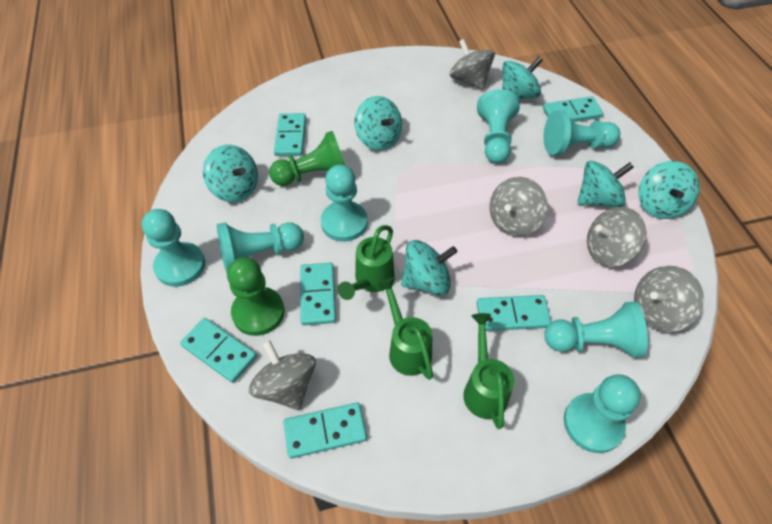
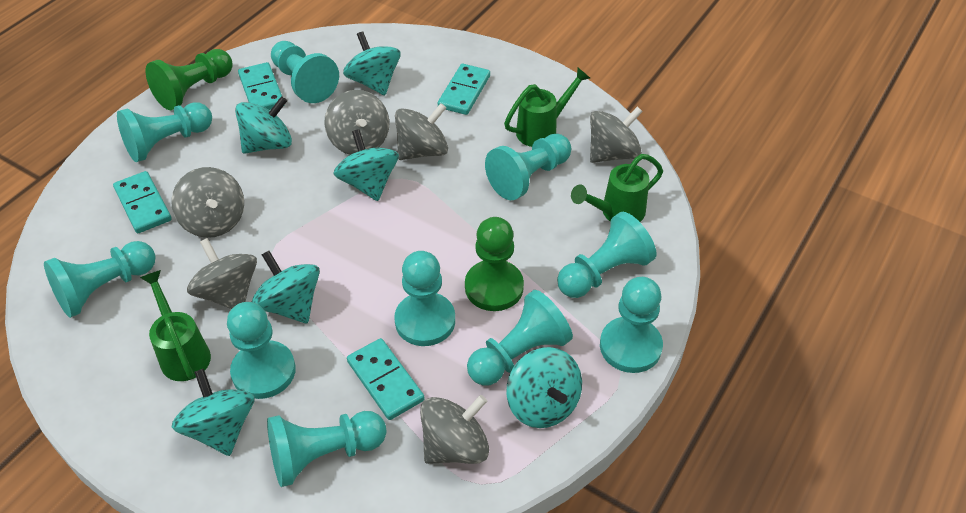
grey spinning top: [249,340,316,410] [449,39,495,90] [490,177,548,237] [587,207,646,267] [634,266,704,332] = 5 -> [171,167,244,238] [187,238,257,309] [324,90,390,155] [395,103,448,160] [420,395,489,464] [590,106,643,163] = 6
turquoise domino: [180,318,257,383] [274,113,306,156] [283,403,367,459] [300,263,336,325] [477,295,551,331] [543,96,603,122] = 6 -> [113,171,172,233] [238,62,282,110] [347,338,425,420] [438,64,490,115] = 4
turquoise pawn: [142,209,205,287] [217,222,304,273] [321,165,368,242] [477,89,520,163] [543,111,620,155] [544,301,648,358] [564,374,640,453] = 7 -> [44,241,156,318] [117,102,212,162] [227,302,296,399] [267,411,386,487] [271,41,339,103] [394,251,455,346] [467,290,573,386] [485,134,571,200] [557,212,656,298] [600,277,663,373] = 10

